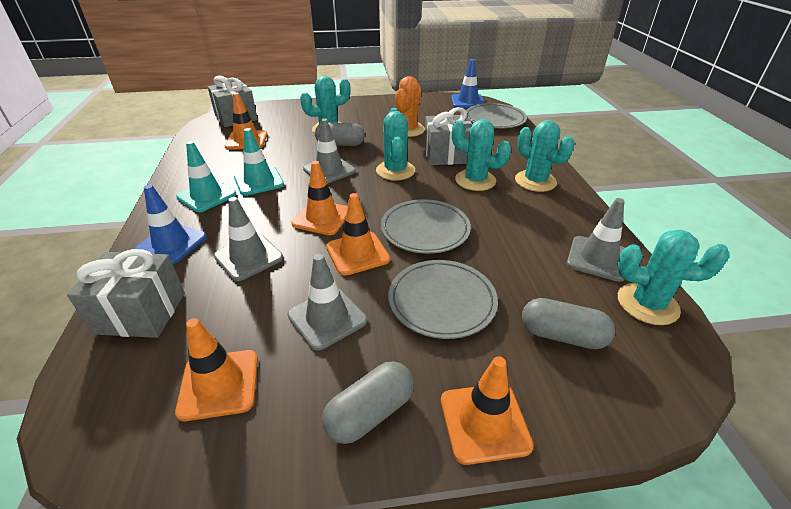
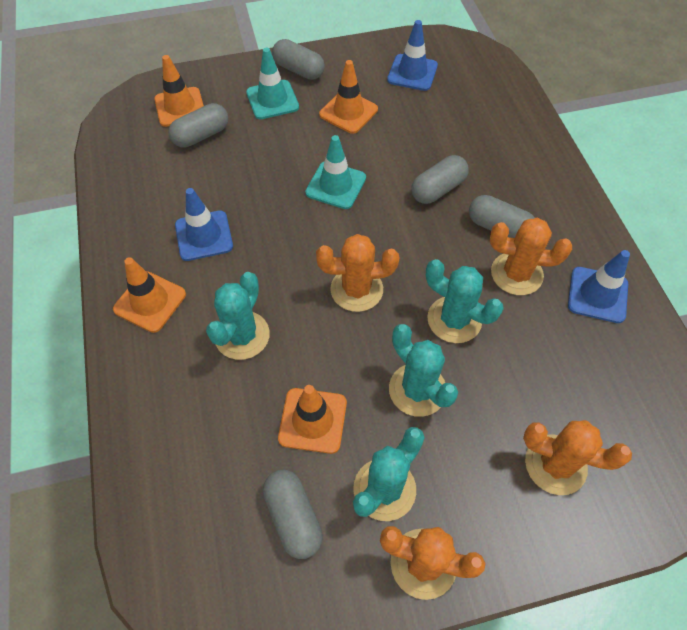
blue traffic cone: [135,185,207,264] [451,59,485,108] = 2 -> [175,188,233,261] [387,20,438,91] [568,250,630,323] = 3
grey capsule: [315,122,365,146] [322,362,414,444] [522,298,615,349] = 3 -> [168,103,228,148] [263,470,323,559] [272,39,325,80] [411,155,469,204] [469,195,535,238] = 5
grey gift: [67,249,185,338] [208,75,258,127] [424,107,472,165] = 3 -> none = 0
grey plate: [381,199,471,254] [388,260,498,339] [466,103,527,128] = 3 -> none = 0
grey traffic cone: [214,197,283,281] [287,254,367,351] [303,118,356,184] [567,198,625,282] = 4 -> none = 0
orange cactus: [395,76,425,137] = 1 -> [316,234,399,312] [380,526,486,600] [490,218,572,295] [523,420,632,495] = 4
orange traffic cone: [175,318,258,421] [225,92,268,150] [291,161,348,235] [326,193,390,276] [441,356,534,465] = 5 -> [113,257,186,333] [154,55,204,127] [278,385,347,454] [319,60,378,134] = 4
turquoise cactus: [300,76,351,133] [376,108,415,180] [452,119,511,191] [515,120,575,192] [618,230,729,325] = 5 -> [206,272,270,360] [353,427,425,521] [389,324,458,417] [426,259,504,343] = 4

